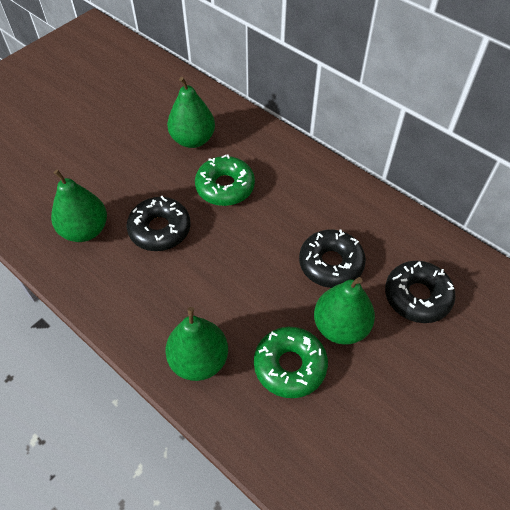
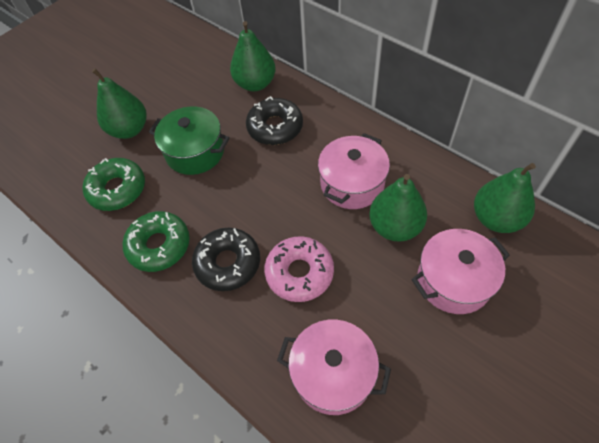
black donut: [126,196,190,251] [299,230,366,288] [385,261,456,323] = 3 -> [192,228,260,291] [246,96,303,145] = 2
green pot: none = 0 -> [149,107,230,175] = 1
pink donut: none = 0 -> [264,236,334,302] = 1
pink pot: none = 0 -> [277,320,391,415] [318,133,390,209] [411,229,510,314] = 3

